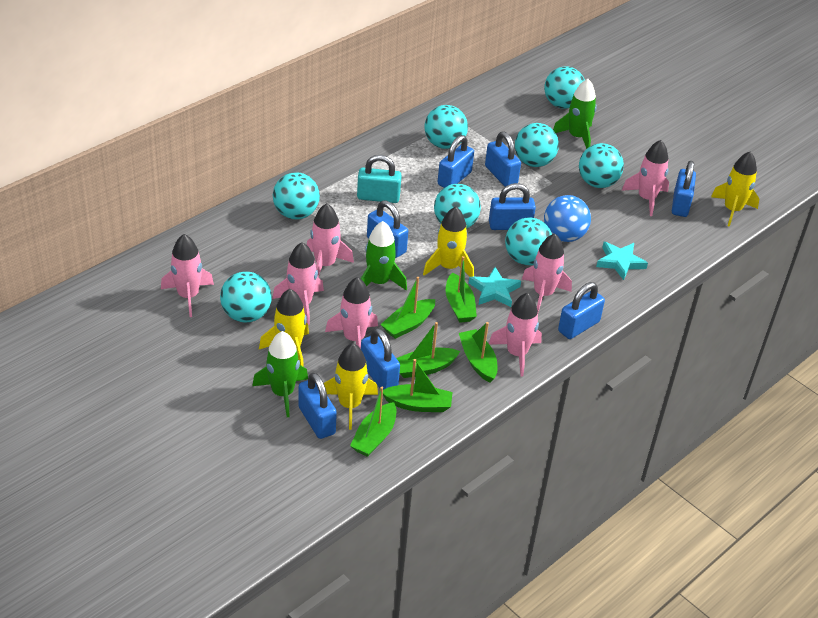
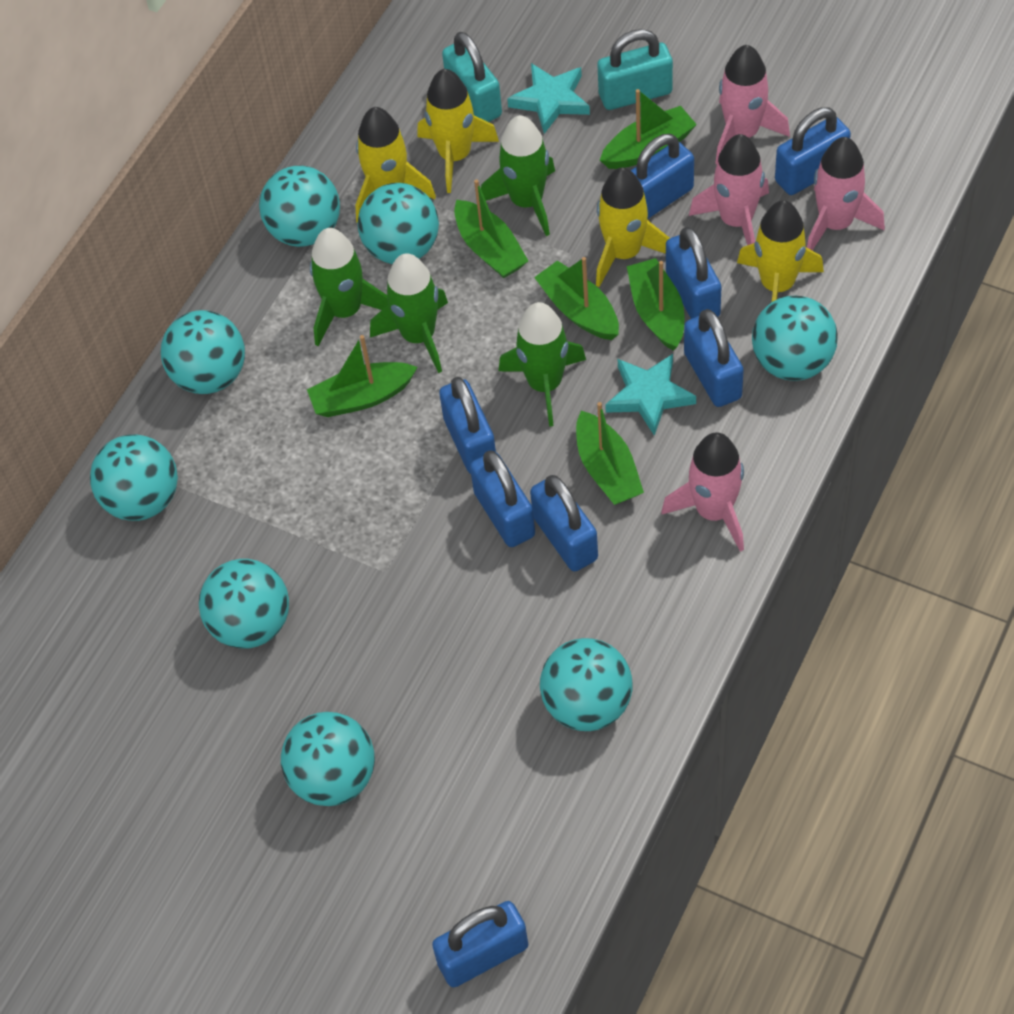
blue ball: [544,195,591,242] = 1 -> none = 0
green rocket: [252,331,308,417] [361,221,407,291] [553,79,597,149] = 3 -> [310,228,388,346] [370,253,448,373] [481,115,555,236] [499,302,586,427] = 4
pink rocket: [161,234,214,317] [272,242,324,325] [307,203,354,277] [325,277,378,349] [489,293,542,376] [522,233,572,312] [622,140,669,216] = 7 -> [662,433,744,552] [689,134,769,245] [715,45,790,165] [807,137,885,251] = 4
turquoise padlock: [357,155,402,203] = 1 -> [442,32,502,122] [597,29,673,110] = 2

